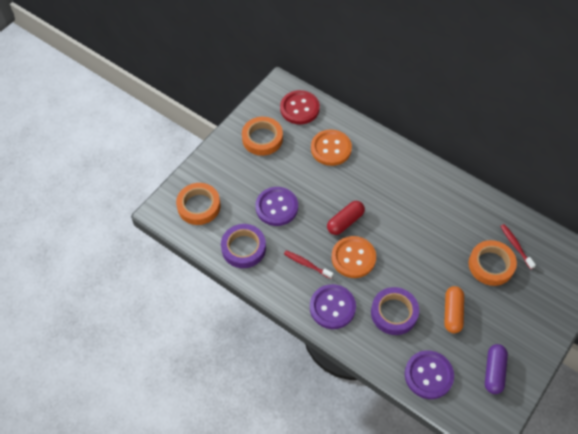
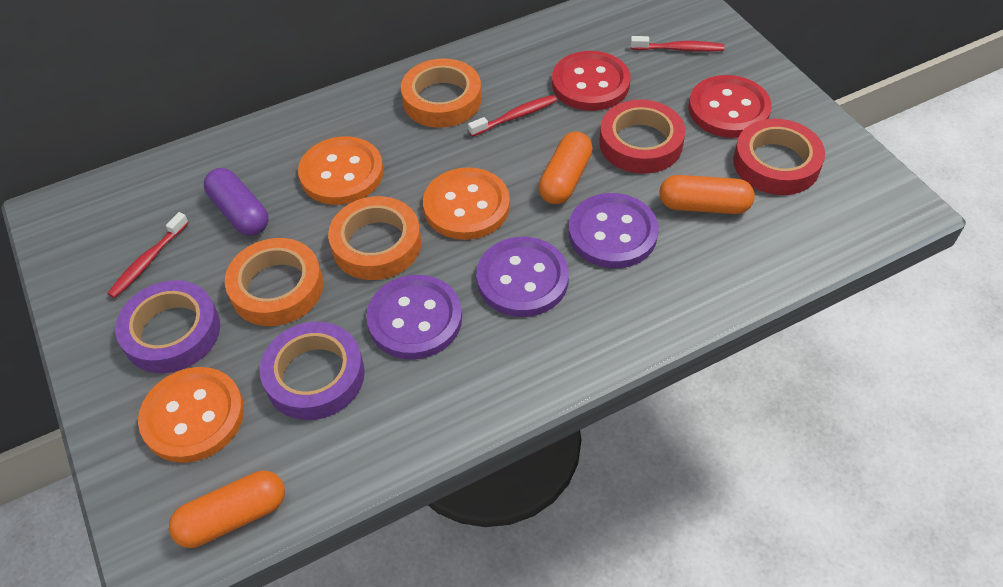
orange button: [311,129,352,166] [331,236,376,278] = 2 -> [138,367,244,463] [298,136,384,205] [423,167,510,240] = 3
orange capsule: [444,286,464,333] = 1 -> [169,471,285,548] [538,131,593,204] [659,175,755,214] = 3
red button: [280,90,320,125] = 1 -> [552,51,630,111] [688,75,772,138] = 2
red capsule: [327,201,365,235] = 1 -> none = 0
red tape: none = 0 -> [599,100,685,174] [733,119,825,195] = 2
red toothbrush: [284,250,334,279] [501,224,536,269] = 2 -> [107,212,189,298] [468,95,557,137] [631,36,724,52] = 3

